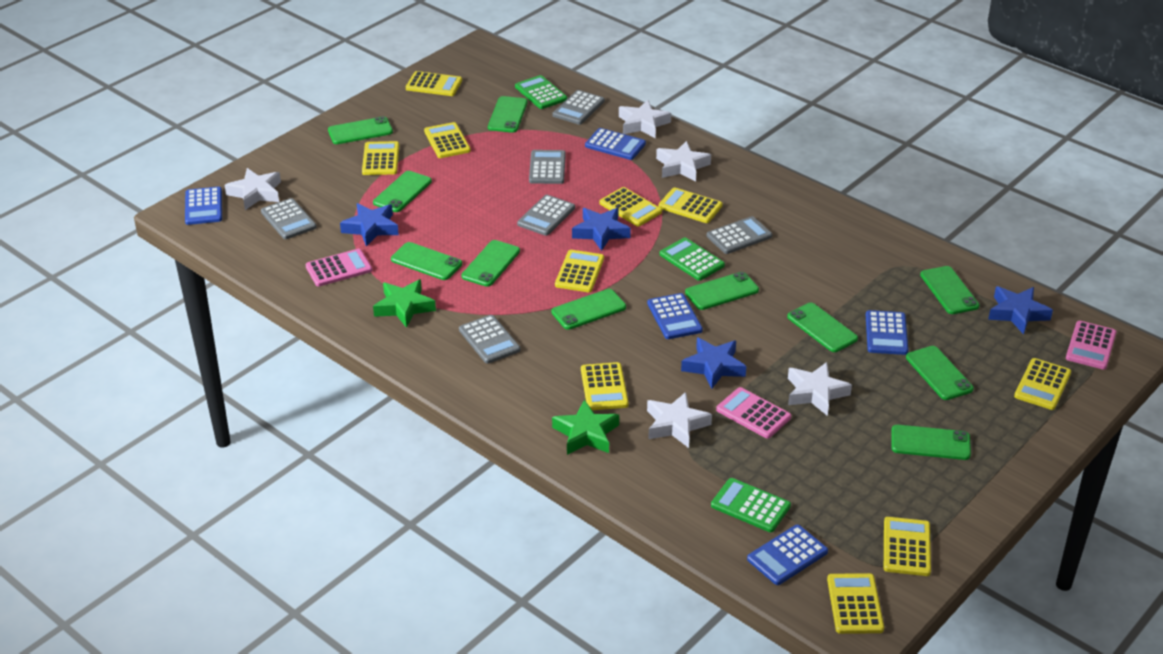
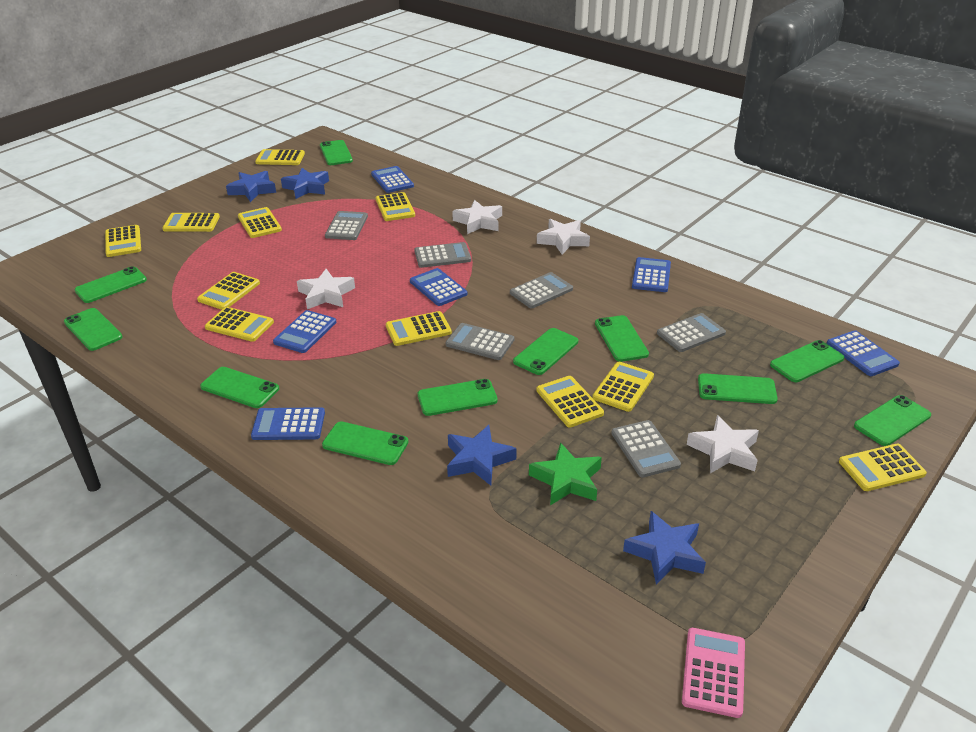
blue calculator: [185,187,222,225] [585,128,646,160] [647,293,703,339] [747,525,828,585] [866,310,908,355] = 5 -> [251,407,325,440] [273,310,336,353] [371,166,414,193] [410,268,467,306] [632,257,671,292] [826,330,900,376] = 6
green calculator: [515,75,567,109] [660,238,725,281] [711,478,791,532] = 3 -> none = 0
green star: [373,279,436,328] [552,400,619,455] = 2 -> [529,442,602,505] = 1
pink calculator: [305,249,372,287] [716,387,791,439] [1066,321,1117,370] = 3 -> [682,628,745,718] = 1
white star: [224,168,281,210] [619,100,671,138] [647,392,712,448] [656,141,711,181] [788,362,852,416] = 5 -> [297,269,355,309] [452,200,502,234] [537,219,590,255] [687,415,759,473] = 4
yellow calculator: [362,141,399,175] [406,71,462,96] [424,122,471,158] [555,250,604,292] [581,362,629,410] [599,187,662,227] [658,187,723,223] [827,573,884,634] [884,517,931,576] [1014,358,1071,410] = 10 -> [105,225,141,257] [162,213,220,232] [197,272,260,310] [205,307,274,342] [238,207,282,238] [255,149,305,165] [376,192,415,221] [386,311,452,346] [536,376,604,428] [592,362,654,412] [839,444,927,491] = 11

